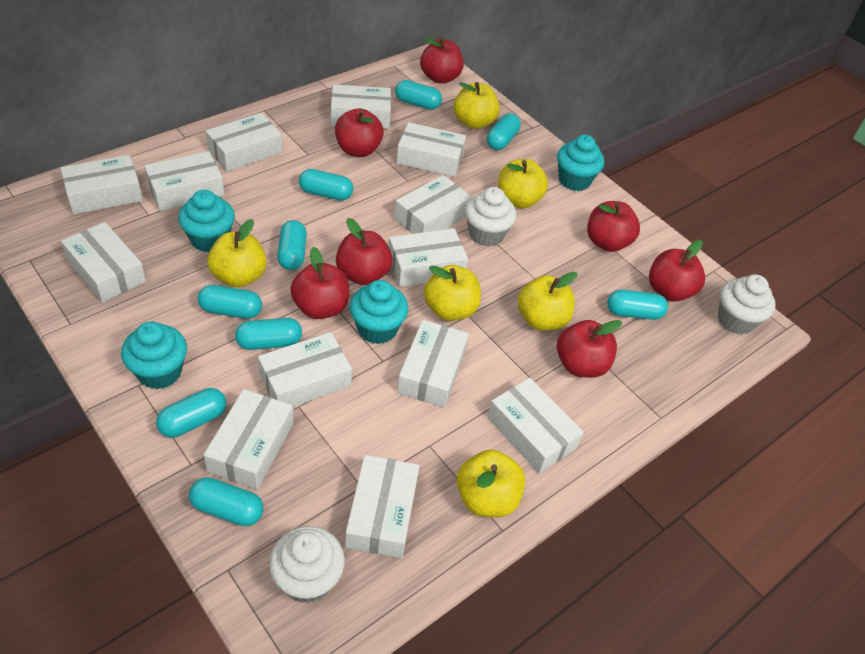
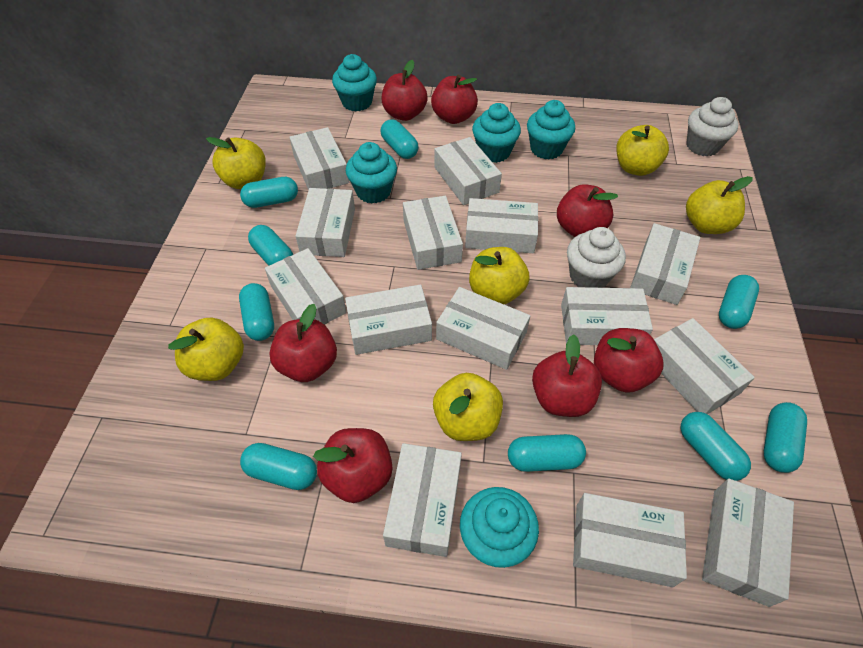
turquoise cupcake: [121,321,187,389] [178,190,235,253] [350,280,408,344] [557,135,604,191] = 4 -> [332,54,377,111] [346,142,397,203] [460,487,539,568] [472,103,521,163] [527,100,575,159] = 5
white box: [60,155,143,214] [61,222,146,303] [144,151,224,211] [204,389,294,489] [206,112,282,172] [258,332,352,407] [331,84,391,129] [345,455,419,558] [389,228,468,287] [394,175,472,234] [397,122,466,177] [397,320,469,408] [487,378,584,474] = 13 -> [265,248,347,325] [289,127,349,190] [296,188,355,257] [345,285,432,355] [383,443,462,557] [403,196,463,270] [434,137,502,205] [436,287,530,370] [465,198,538,253] [561,287,653,345] [573,493,687,587] [630,223,700,305] [654,318,755,414] [702,479,794,607] = 14
white cupcake: [269,526,345,603] [465,187,516,247] [718,274,776,335] = 3 -> [567,227,626,288] [686,97,739,156] = 2

